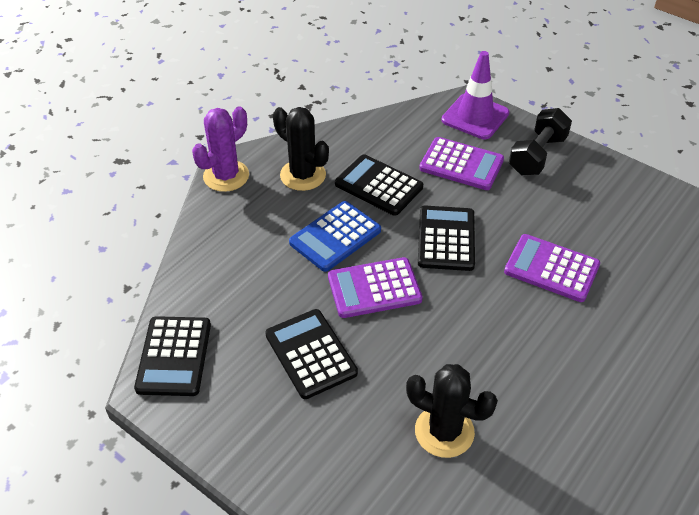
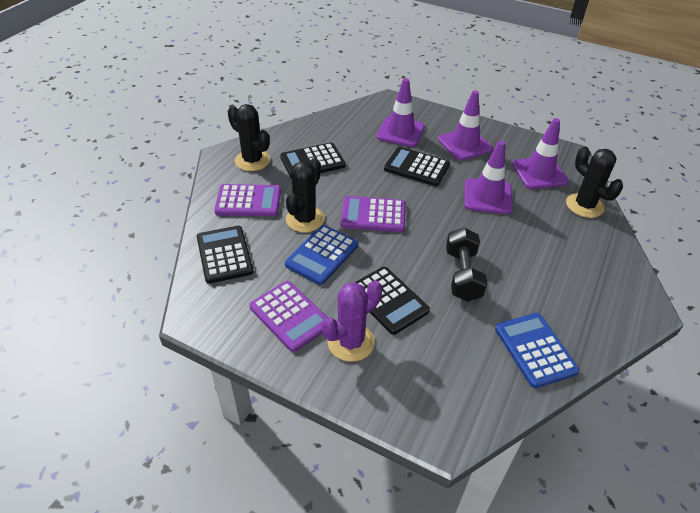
black cactus: [273,107,329,191] [406,364,498,458] = 2 -> [228,104,270,171] [286,158,325,232] [566,147,623,218] = 3
blue calculator: [289,201,381,272] = 1 -> [285,225,358,285] [495,313,580,388] = 2
purple traffic cone: [441,51,509,139] = 1 -> [376,78,425,147] [438,90,493,161] [464,141,513,214] [512,118,569,189] = 4

